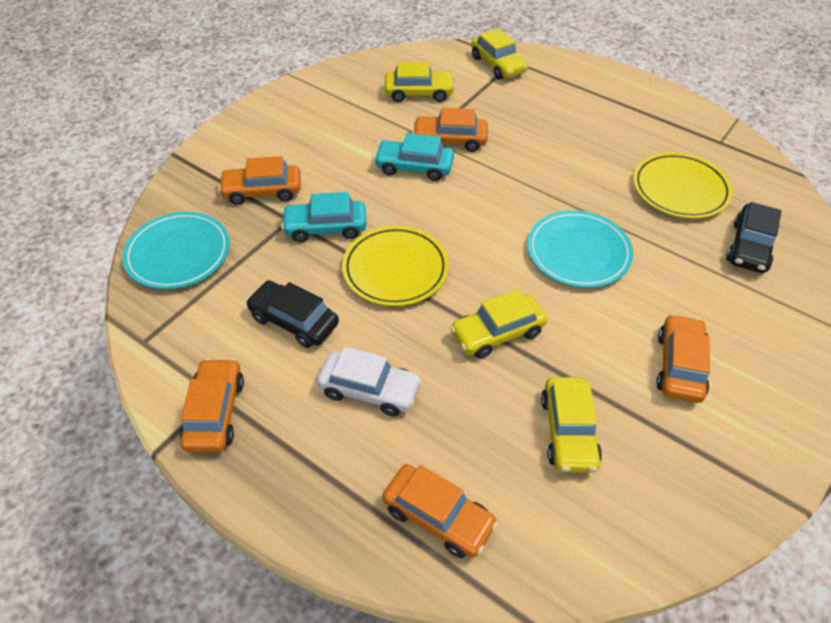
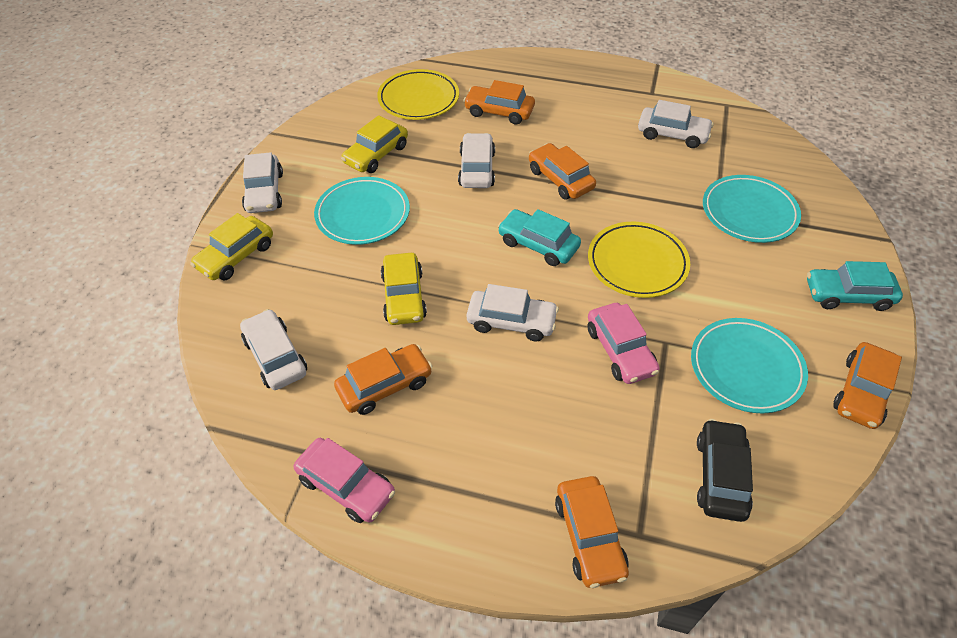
black car: [246,280,339,348] [726,202,781,273] = 2 -> [697,419,753,522] = 1
pink car: none = 0 -> [294,438,395,523] [588,303,660,384] = 2
turquoise plate: [122,212,230,289] [527,210,633,288] = 2 -> [314,177,410,245] [691,318,808,413] [703,175,801,243] = 3
white car: [317,347,422,416] = 1 -> [240,309,307,390] [242,152,283,213] [458,133,495,188] [466,284,559,341] [638,100,714,148] = 5
yellow car: [384,62,455,102] [450,289,547,359] [471,28,528,80] [541,377,602,473] = 4 -> [190,213,273,280] [341,115,408,173] [381,253,427,325] = 3

